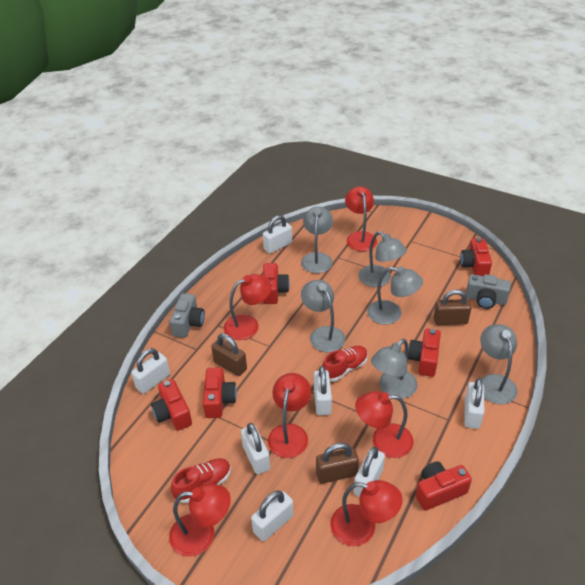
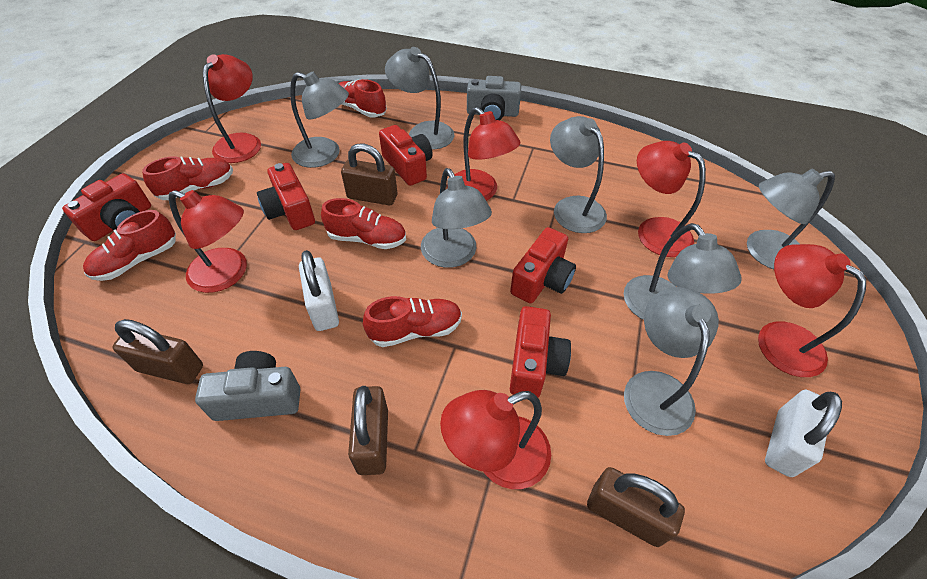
brown padlock: [211,333,247,376] [316,443,359,484] [434,289,471,325] = 3 -> [112,319,203,384] [341,144,397,205] [348,386,388,475] [587,467,685,547] = 4
grey lamp: [301,206,333,273] [301,280,346,352] [358,231,407,287] [367,266,423,325] [371,339,417,399] [480,324,518,404] = 6 -> [290,72,349,168] [385,47,454,150] [421,168,492,268] [550,116,607,233] [624,223,742,320] [624,287,719,436] [747,168,835,269] = 7
red camera: [151,379,192,431] [203,368,237,418] [263,263,290,304] [408,329,441,377] [416,462,472,511] [460,238,492,276] = 6 -> [62,173,151,241] [257,163,315,230] [379,125,433,186] [510,227,576,303] [510,306,571,398] = 5
red shoe: [171,458,231,503] [322,346,368,382] = 2 -> [83,210,176,281] [142,156,233,200] [321,198,406,249] [338,79,387,117] [363,296,462,347] = 5
white padlock: [131,348,170,394] [241,423,270,474] [251,490,294,542] [263,215,292,254] [314,366,332,415] [354,447,385,497] [464,378,484,429] = 7 -> [299,250,339,331] [765,390,842,477] = 2

